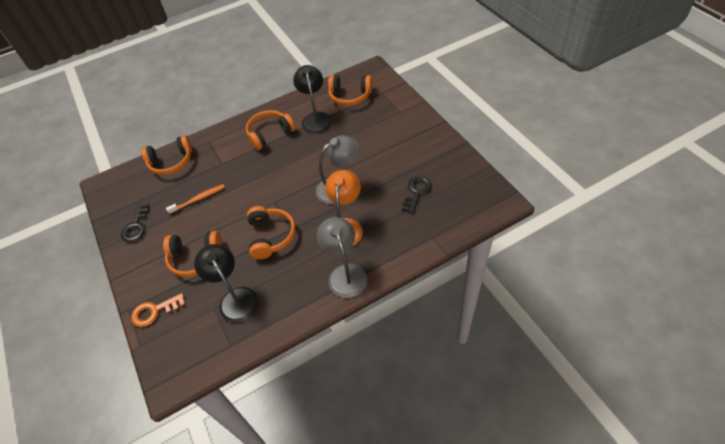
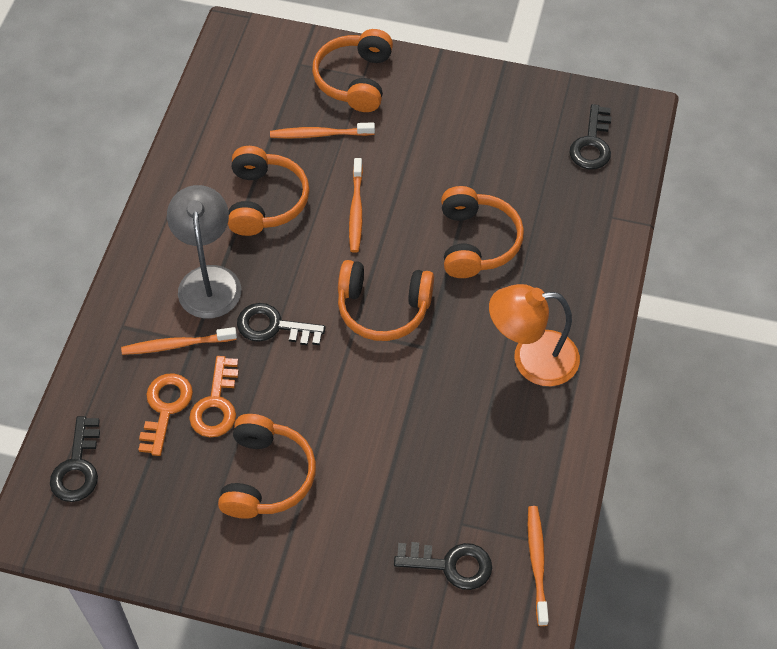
black key: [121,203,149,242] [402,176,432,213] = 2 -> [50,416,100,502] [237,303,326,345] [394,542,492,590] [569,104,612,169] = 4
black lamp: [194,244,259,323] [293,65,332,133] = 2 -> none = 0
grey lamp: [315,135,360,204] [317,217,367,298] = 2 -> [167,185,241,319] = 1
orange key: [131,293,185,327] = 1 -> [138,373,193,456] [189,356,239,437] = 2
orange toothbrush: [166,184,225,214] = 1 -> [121,327,237,355] [270,122,375,139] [349,158,363,253] [528,506,549,626] = 4

